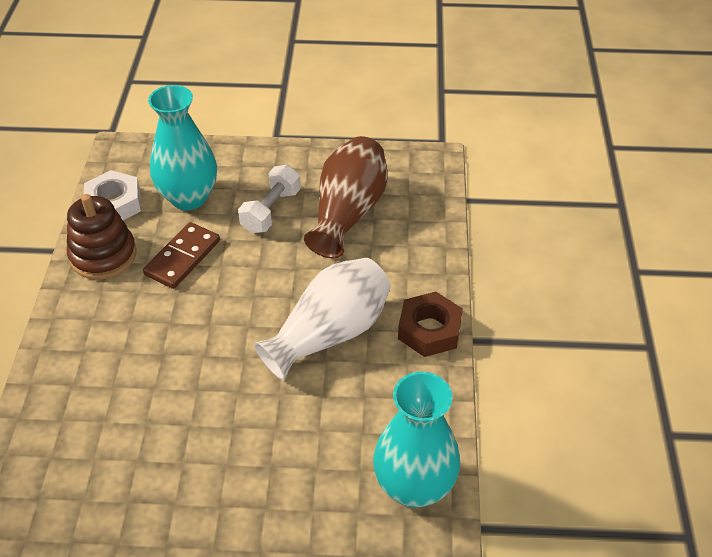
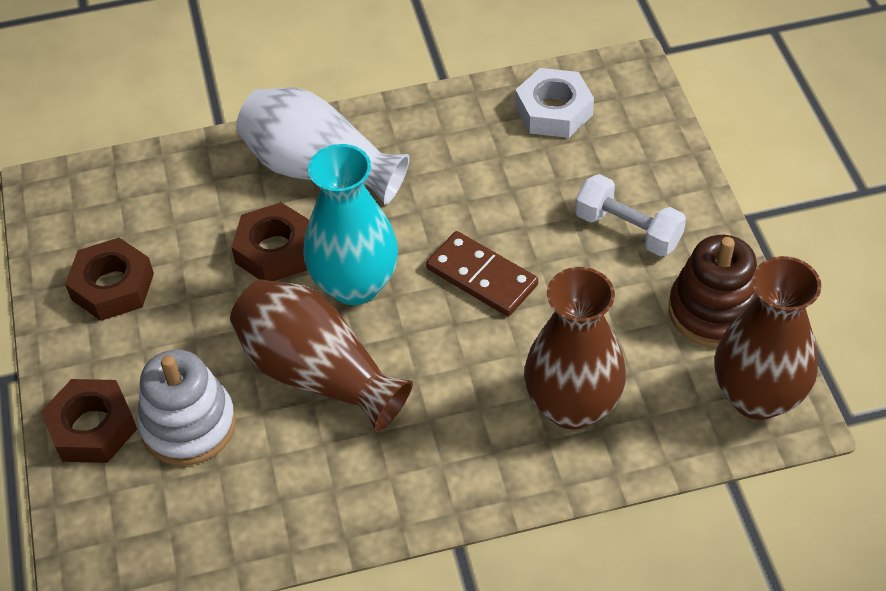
brown nut: [398,292,463,357] = 1 -> [41,379,137,463] [65,238,154,321] [231,202,309,281] = 3
brown vase: [304,136,388,258] = 1 -> [230,280,413,432] [524,267,626,430] [715,256,821,420] = 3
turquoise vase: [148,85,217,210] [373,372,460,508] = 2 -> [304,144,398,305] = 1
white stacking toy: none = 0 -> [137,350,236,466] = 1

